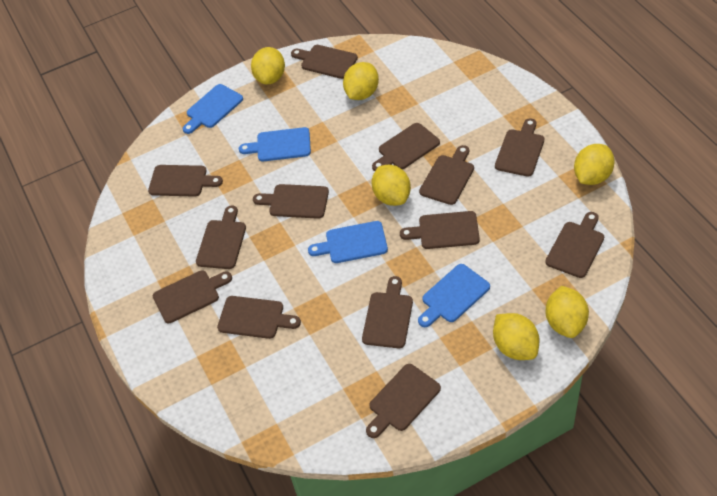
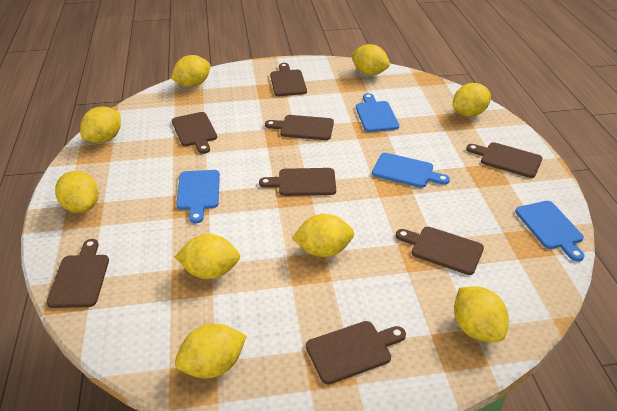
brown cutting board: [148,165,223,197] [153,270,232,323] [196,205,246,269] [217,296,301,339] [253,184,329,219] [291,45,358,79] [362,276,413,348] [366,364,441,438] [372,123,440,171] [400,211,480,249] [419,145,474,205] [495,118,544,177] [545,212,604,278] = 13 -> [46,239,109,308] [172,112,217,154] [259,168,336,196] [265,115,334,140] [270,63,307,96] [306,321,406,384] [396,227,484,275] [466,142,542,178] = 8
yellow lemon: [251,47,285,85] [343,62,379,100] [372,165,411,206] [493,313,540,360] [545,286,589,338] [574,144,615,185] = 6 -> [55,171,99,213] [80,106,121,143] [171,55,210,87] [175,234,240,279] [175,323,247,379] [292,214,354,257] [351,44,390,75] [453,83,491,117] [454,286,509,342] = 9

